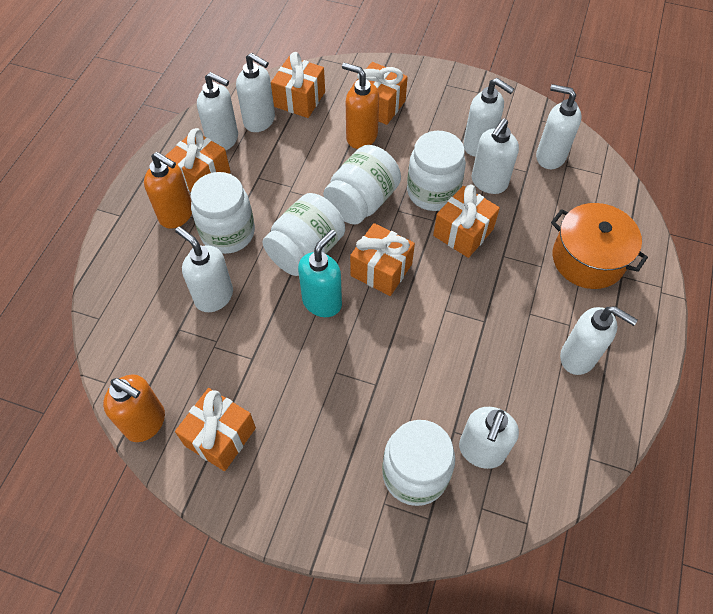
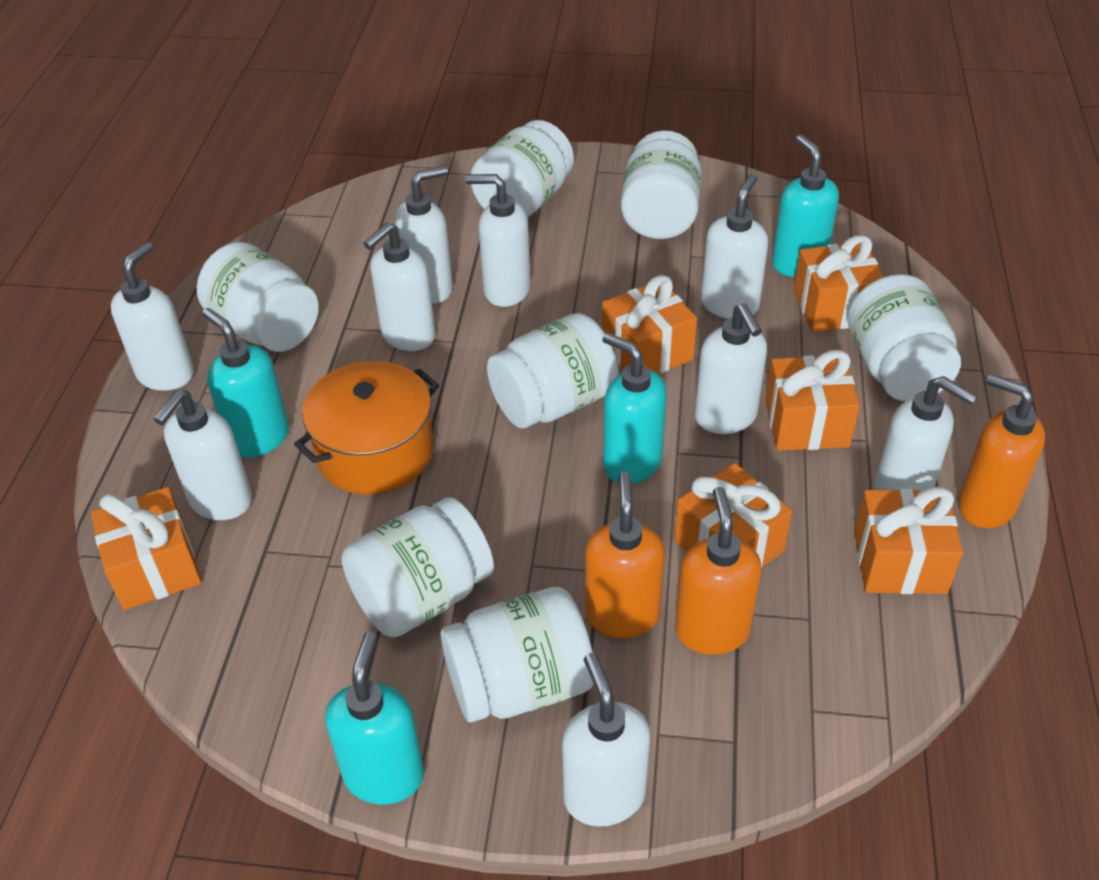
turquoise soap dispenser: [298,230,342,317] = 1 -> [202,308,289,458] [325,632,424,805] [603,332,667,484] [772,135,839,277] = 4
white jar: [191,172,255,254] [262,193,345,276] [323,145,401,225] [382,420,455,506] [407,131,466,211] = 5 -> [197,242,319,352] [341,497,494,637] [440,587,594,723] [471,120,574,218] [487,313,618,428] [621,131,701,239] [847,274,961,401] = 7
white soap dispenser: [175,227,233,312] [197,72,238,151] [236,53,275,132] [459,407,519,469] [463,78,514,157] [472,118,519,194] [536,84,582,169] [560,306,638,375] = 8 -> [111,242,194,391] [154,390,252,520] [364,222,435,351] [395,166,453,304] [466,174,531,307] [562,653,650,827] [695,303,767,434] [701,174,768,319] [874,376,978,490] = 9

